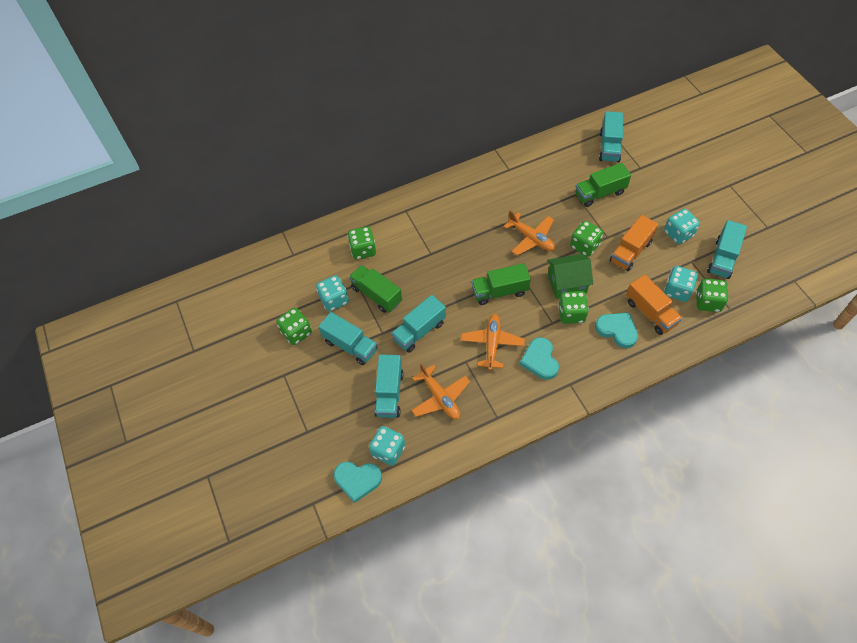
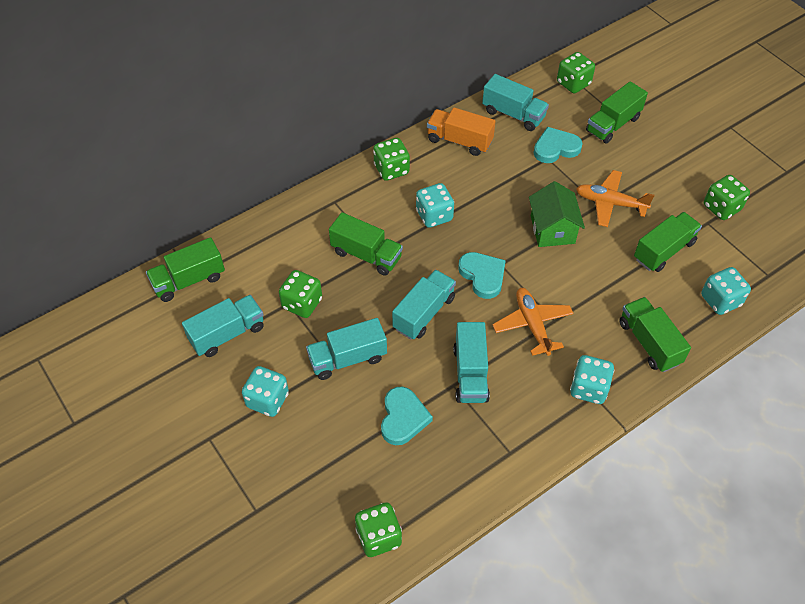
green truck: [349,265,402,313] [472,263,531,305] [576,163,631,207] = 3 -> [146,237,225,302] [329,212,403,276] [586,81,648,144] [619,297,691,372] [634,212,702,272] = 5
orange plane: [411,363,470,419] [461,314,525,370] [503,210,555,256] = 3 -> [492,288,573,356] [576,170,655,227] = 2
orange truck: [609,215,658,271] [626,275,682,335] = 2 -> [427,107,495,156] = 1

